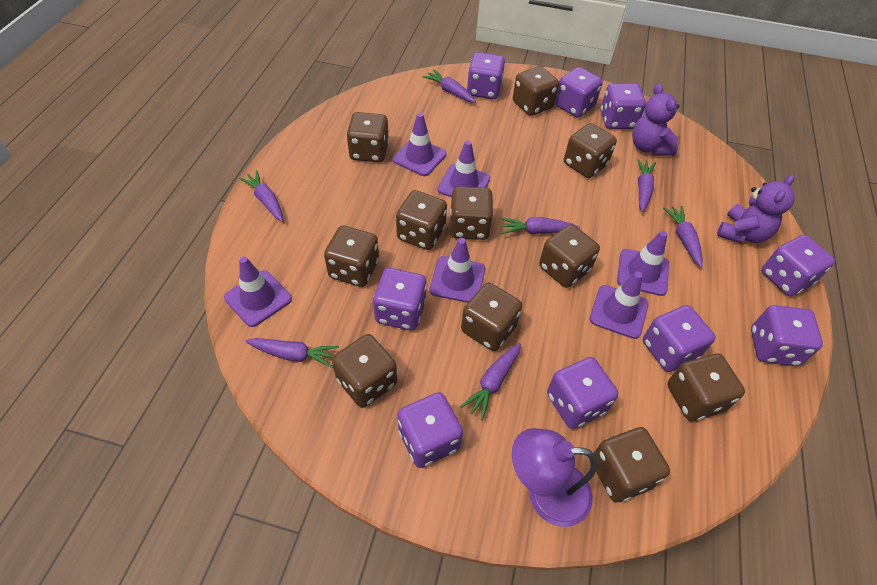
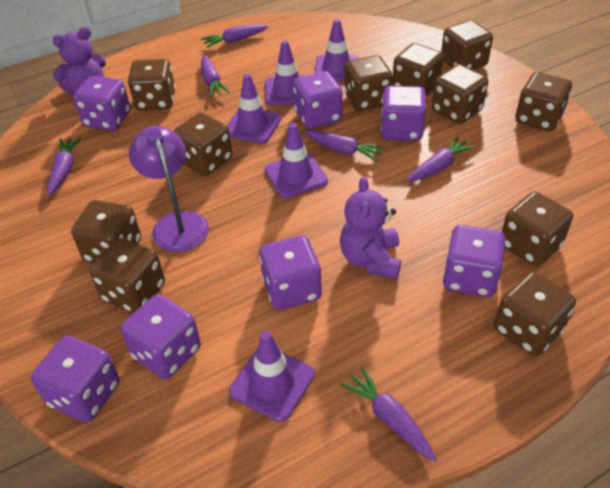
purple carrot: [239,170,283,222] [245,338,339,368] [422,69,476,103] [460,343,521,421] [501,217,580,234] [637,159,656,212] [663,206,703,268] = 7 -> [47,138,82,195] [201,24,269,48] [201,55,230,97] [304,130,385,162] [340,366,437,462] [407,137,475,182] = 6
purple dice: [373,268,427,330] [398,392,463,468] [467,52,505,99] [547,357,618,429] [555,67,603,118] [601,83,646,129] [643,305,716,372] [751,305,823,366] [761,235,835,296] = 9 -> [31,336,120,423] [73,76,130,131] [120,294,201,379] [259,235,322,310] [293,71,343,129] [381,86,426,141] [443,225,505,297] = 7
purple traffic cone: [224,257,292,327] [393,113,446,176] [430,238,485,303] [437,140,490,197] [590,272,649,339] [617,231,669,296] = 6 -> [227,74,281,143] [229,331,315,422] [265,41,304,106] [265,123,328,198] [314,19,359,82] = 5

